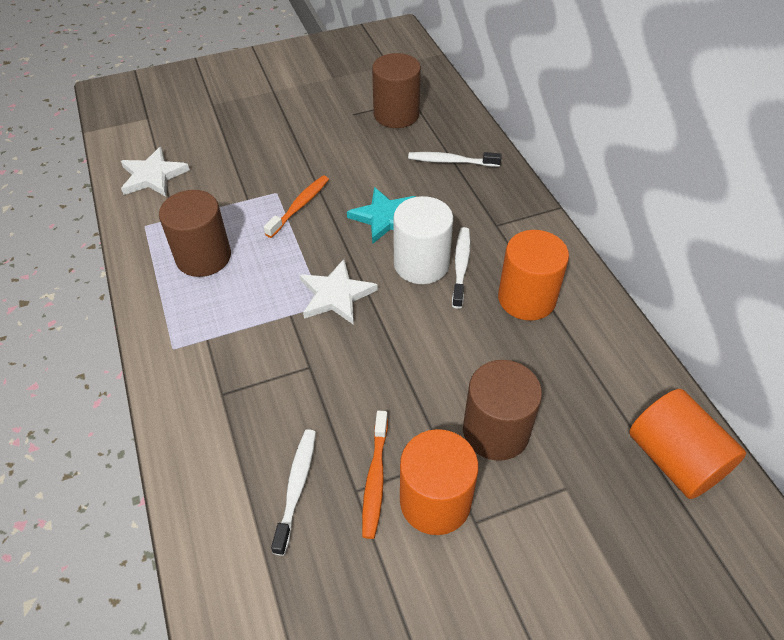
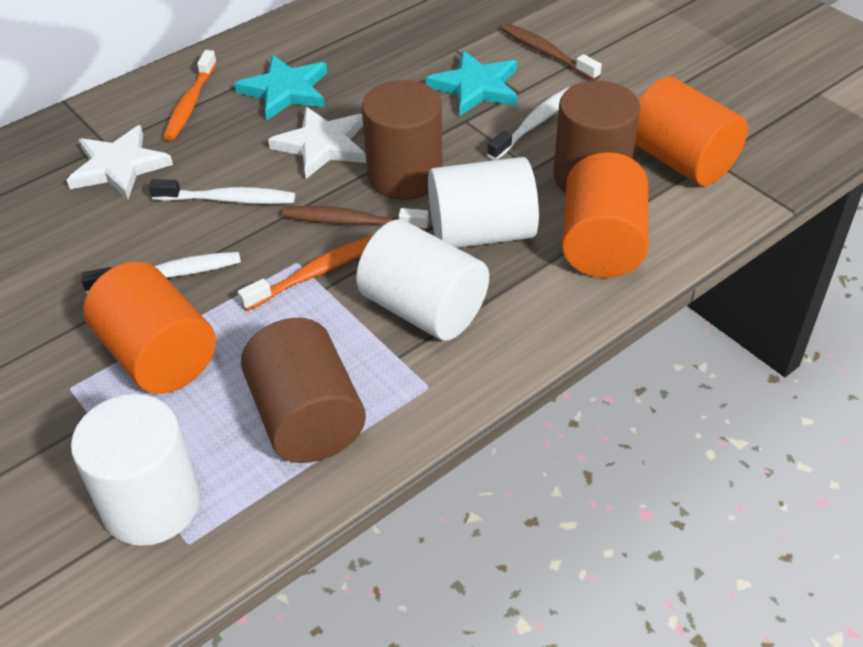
brown toothbrush: none = 0 -> [282,206,429,231] [501,23,602,81] = 2
turquoise star: [347,187,416,244] = 1 -> [234,55,327,120] [426,50,518,116] = 2
white cylinder: [393,196,453,284] = 1 -> [71,394,201,546] [356,220,489,341] [428,157,539,248] = 3

